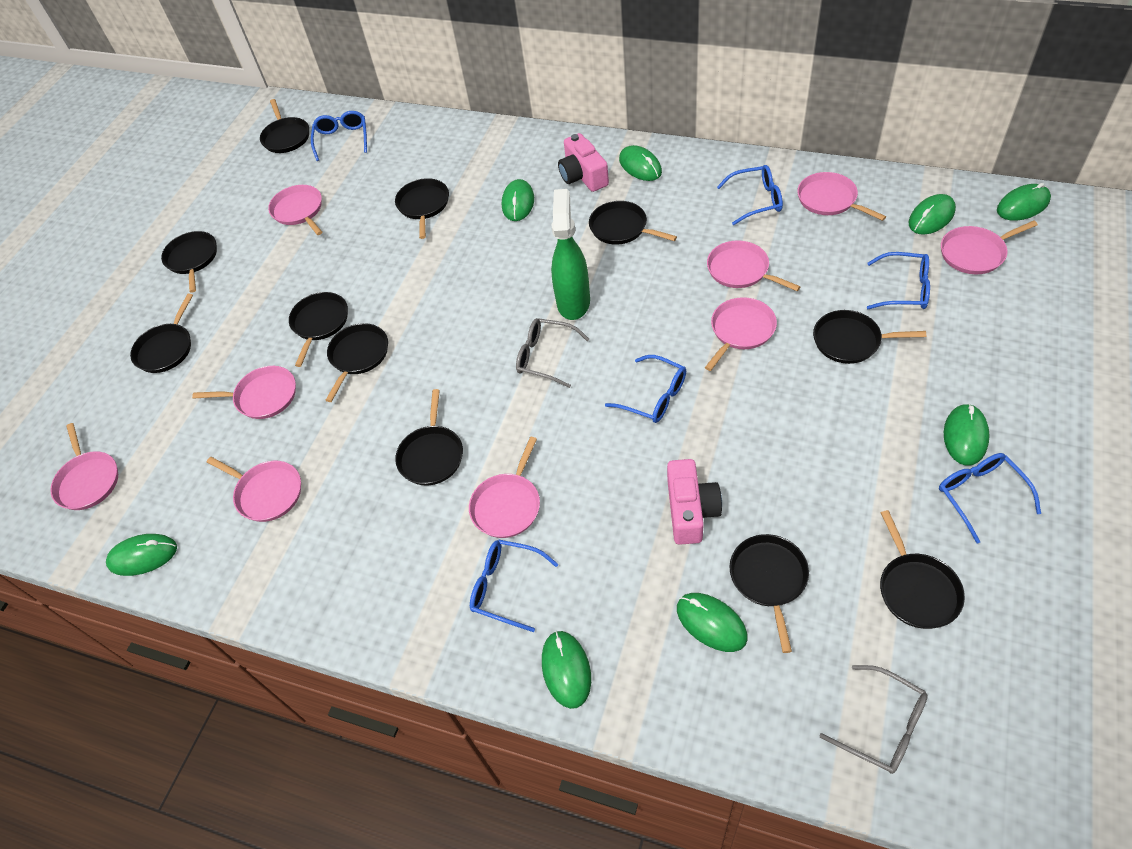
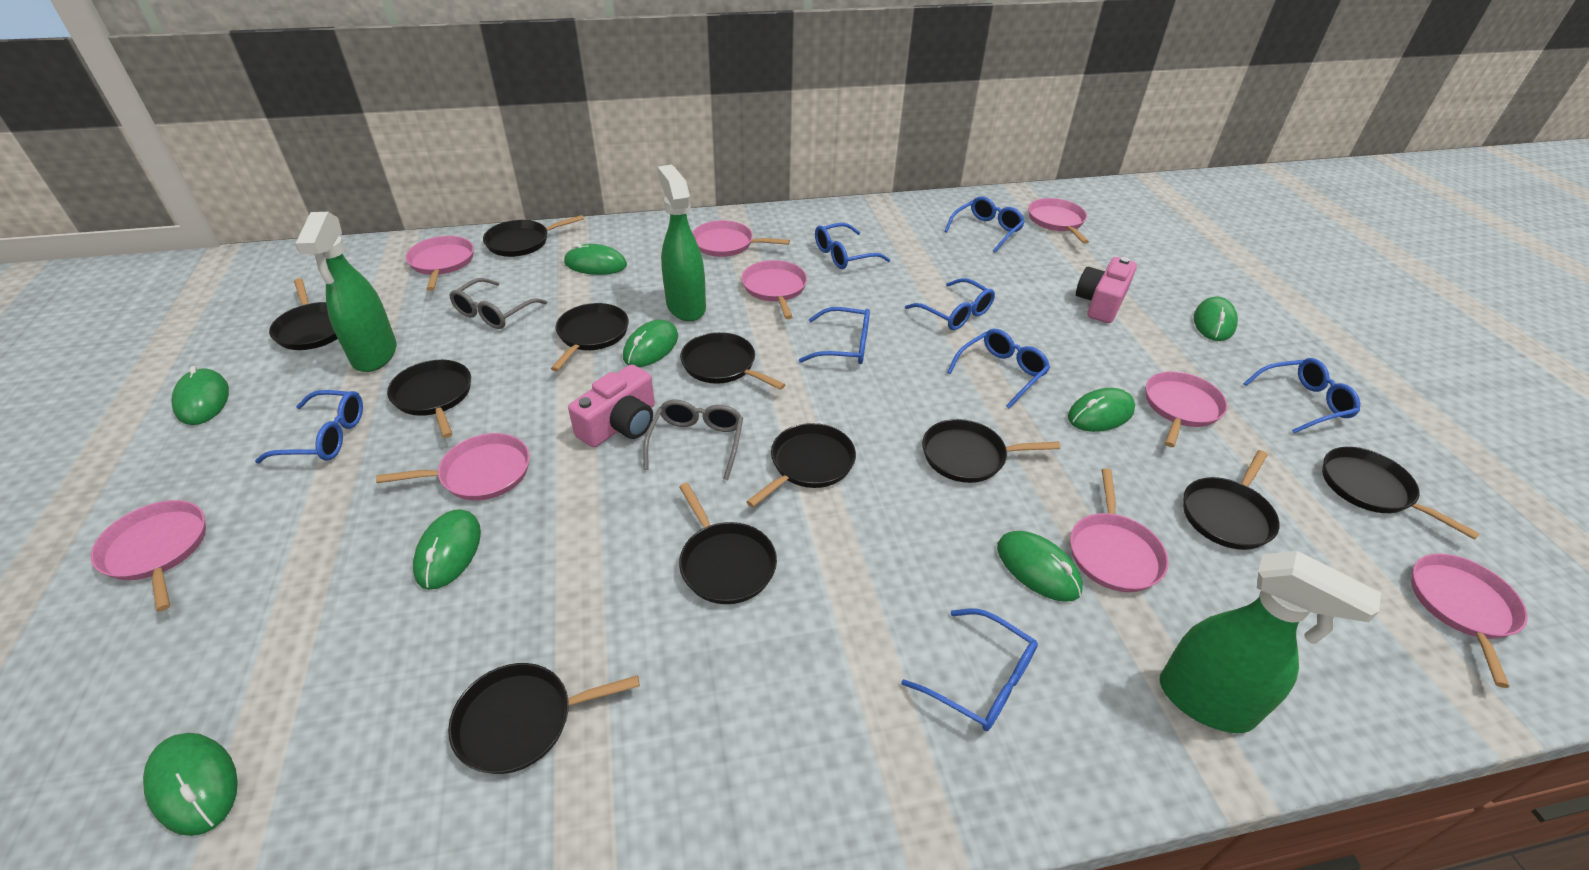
blue glasses: [311,111,367,161] [470,540,558,632] [605,355,686,423] [717,165,783,225] [867,252,930,309] [939,453,1041,544] = 6 -> [255,390,363,463] [799,307,870,364] [815,223,890,269] [901,608,1038,731] [905,278,995,330] [944,196,1025,253] [947,329,1050,408] [1243,358,1360,433] = 8
green spray bottle: [551,189,590,320] = 1 -> [295,212,397,372] [657,165,706,322] [1159,551,1381,733] = 3

